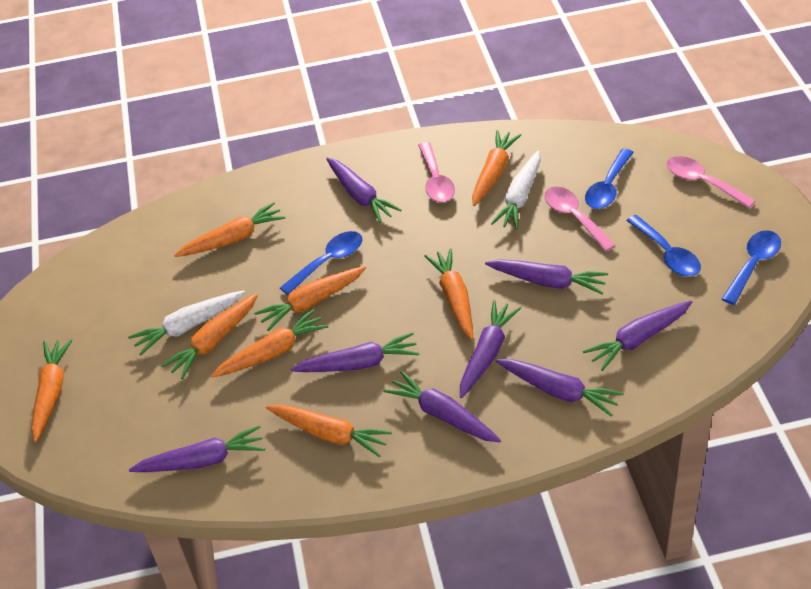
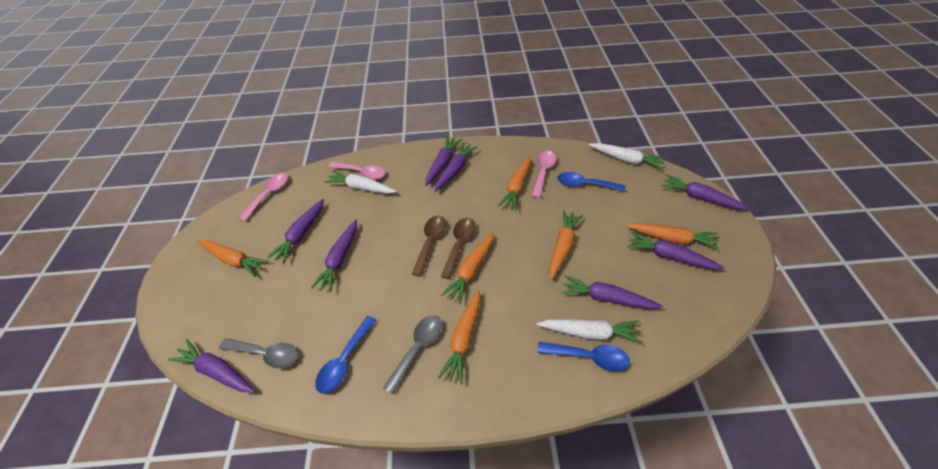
blue spoon: [280,231,362,295] [585,148,634,209] [626,215,701,276] [722,230,781,305] = 4 -> [315,316,376,394] [537,342,630,372] [557,172,625,192] = 3
brown spoon: none = 0 -> [412,216,446,277] [441,218,476,279] = 2
grey spoon: none = 0 -> [219,338,298,368] [383,315,442,394] = 2
orange carrot: [31,339,72,442] [161,293,258,379] [174,202,285,257] [211,309,329,378] [254,266,366,331] [266,405,392,457] [424,248,473,340] [472,130,521,206] = 8 -> [197,240,269,277] [438,289,481,385] [441,232,494,304] [498,156,531,211] [549,210,583,280] [626,223,720,249] = 6
white carrot: [128,290,245,355] [491,151,541,230] = 2 -> [324,170,397,194] [537,319,642,343] [589,143,666,169] = 3

